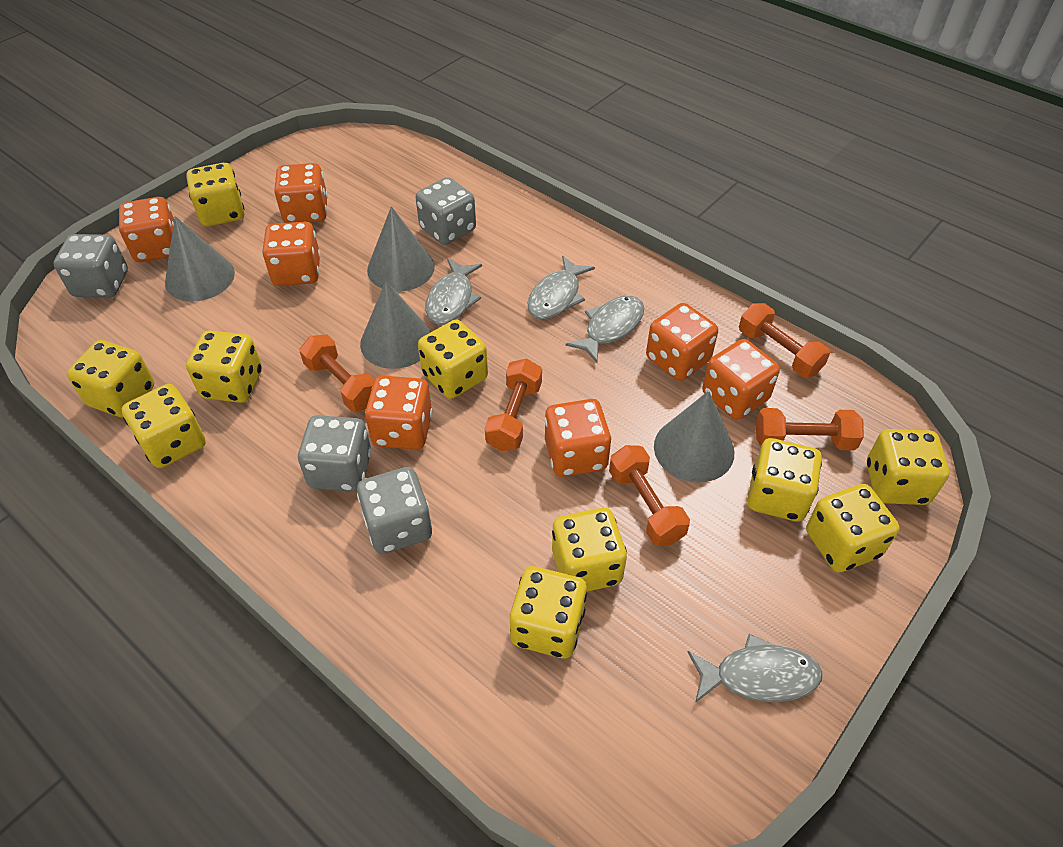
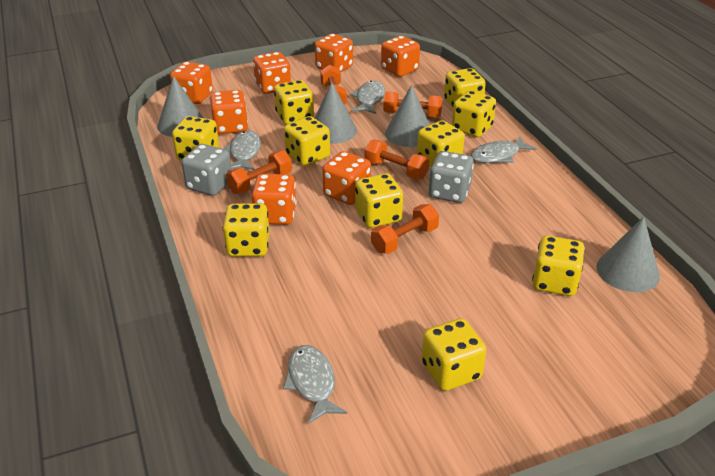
grey dice: [53,234,128,298] [298,415,371,492] [357,467,432,554] [416,177,476,245] = 4 -> [182,144,232,196] [429,151,474,203] = 2

